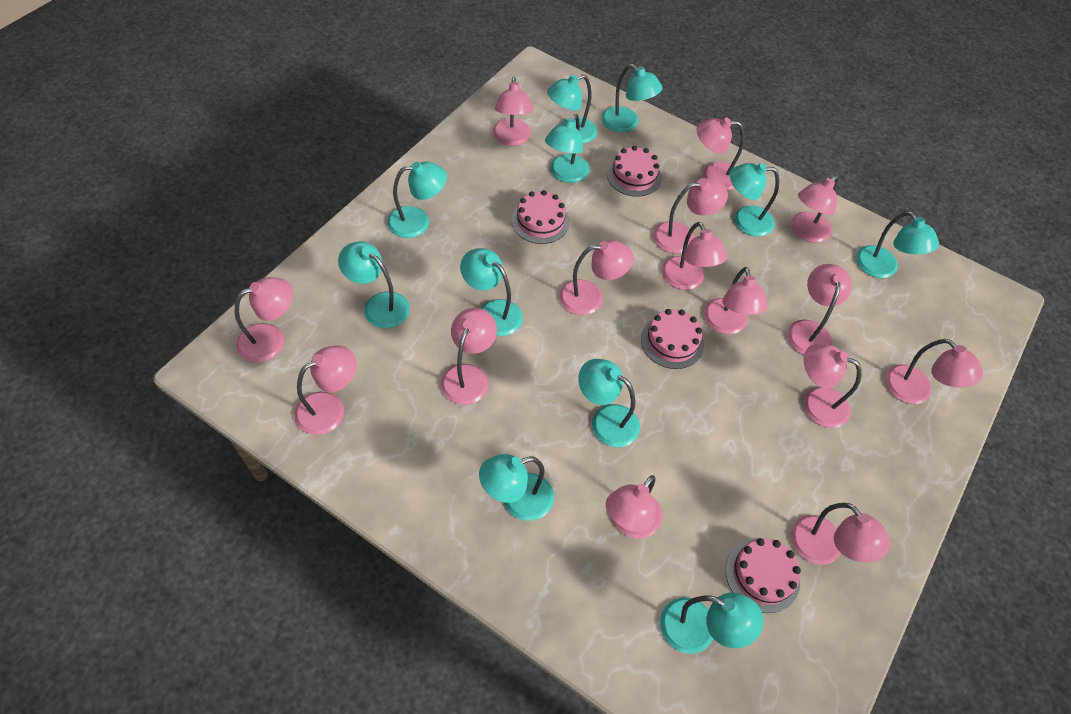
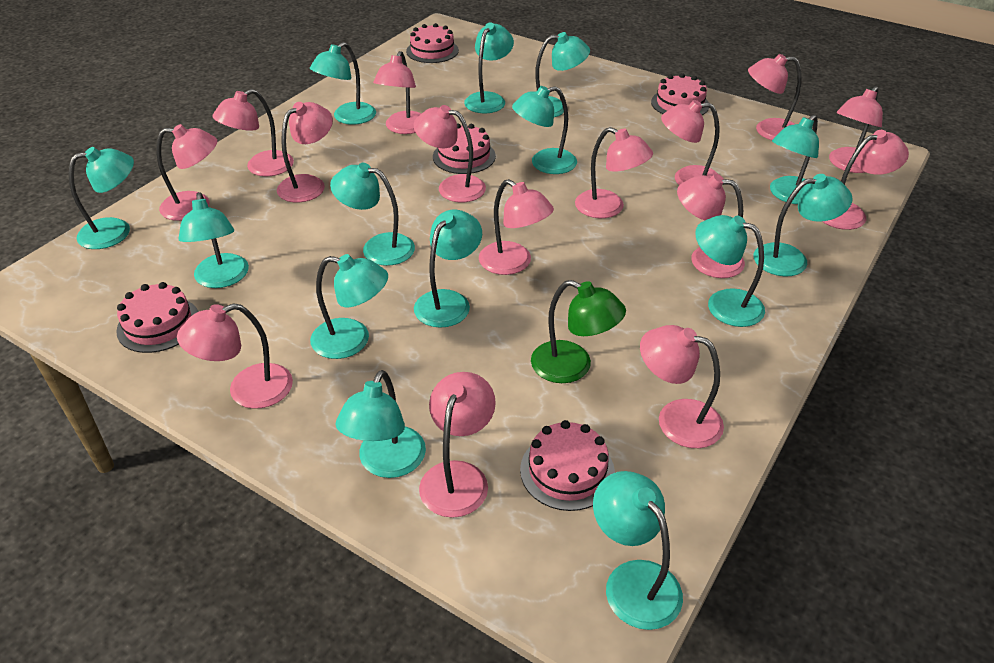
green lamp: none = 0 -> [531,280,626,383] = 1
pink cake: [512,190,569,244] [607,146,662,197] [641,309,704,369] [726,538,801,613] = 4 -> [116,282,199,353] [406,23,459,63] [433,124,496,174] [520,420,615,511] [651,73,709,115] = 5
turquoise lamp: [338,241,410,328] [387,162,447,238] [460,248,523,336] [479,454,554,521] [545,114,590,183] [547,74,597,144] [578,359,640,447] [601,64,663,133] [660,593,764,654] [730,163,779,237] [856,211,939,278] = 11 -> [69,147,134,249] [179,192,249,288] [310,42,376,125] [310,254,388,359] [330,163,415,266] [336,370,426,478] [414,210,482,328] [464,22,514,113] [512,86,577,174] [535,32,590,117] [593,471,683,630] [695,215,765,327] [754,174,853,276] [770,115,819,204] = 14

